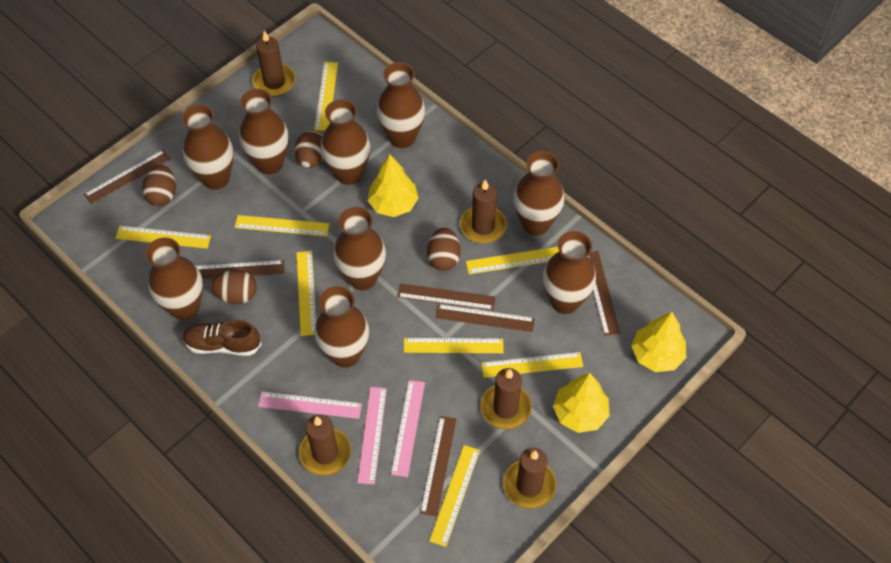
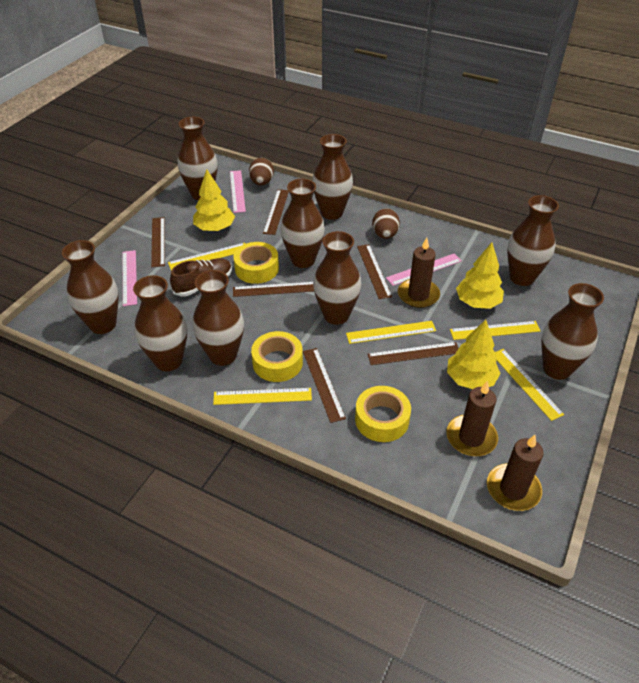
brown candle: [252,31,296,97] [299,414,351,476] [460,179,507,243] [481,368,532,430] [503,448,556,509] = 5 -> [398,238,440,308] [446,381,498,456] [487,435,544,511] = 3
brown egg: [142,165,176,206] [210,270,257,304] [295,130,323,168] [427,228,461,271] = 4 -> [249,158,274,185] [372,208,400,239] = 2
yellow ruler: [116,226,211,249] [235,215,329,236] [296,251,316,336] [314,62,338,131] [404,338,504,353] [429,445,480,547] [466,247,559,274] [481,352,583,378] = 8 -> [168,243,245,270] [213,388,312,405] [346,321,436,344] [450,321,540,340] [495,349,564,421] = 5
yellow tape: none = 0 -> [233,242,279,284] [251,331,303,382] [355,386,411,442] = 3

